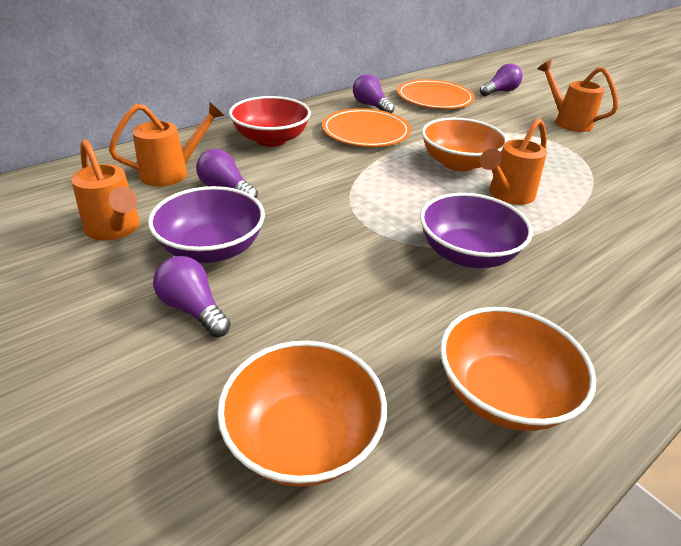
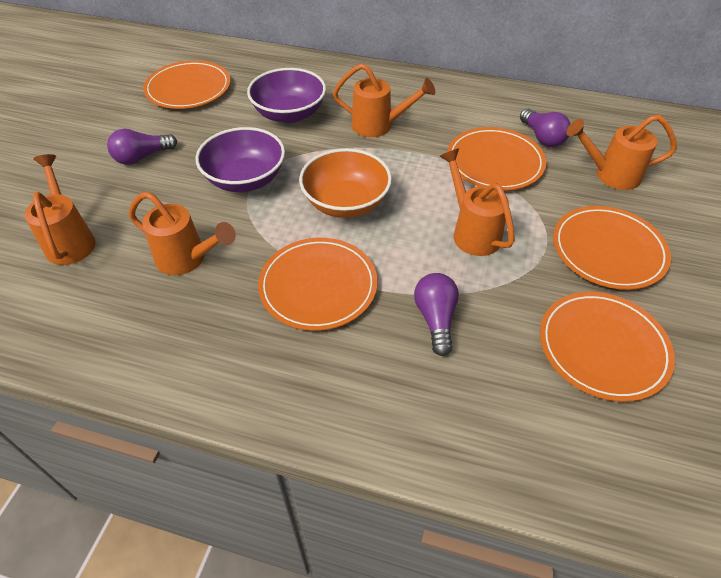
orange bowl: [217,341,387,487] [422,118,508,172] [440,307,596,431] = 3 -> [299,149,392,218] = 1
orange plate: [322,108,411,147] [397,79,475,109] = 2 -> [143,60,231,109] [258,238,377,331] [447,127,546,190] [540,292,675,402] [553,206,671,290] = 5
orange watering can: [71,139,140,241] [109,102,225,187] [479,118,547,205] [537,60,618,132] = 4 -> [25,154,96,265] [129,191,236,275] [333,63,435,137] [440,148,515,256] [566,114,677,190] = 5
purple light bulb: [153,256,231,337] [196,149,258,199] [353,74,395,113] [480,64,523,96] = 4 -> [107,129,177,165] [414,273,459,356] [520,109,570,147] = 3
red bowl: [229,96,311,147] = 1 -> none = 0

